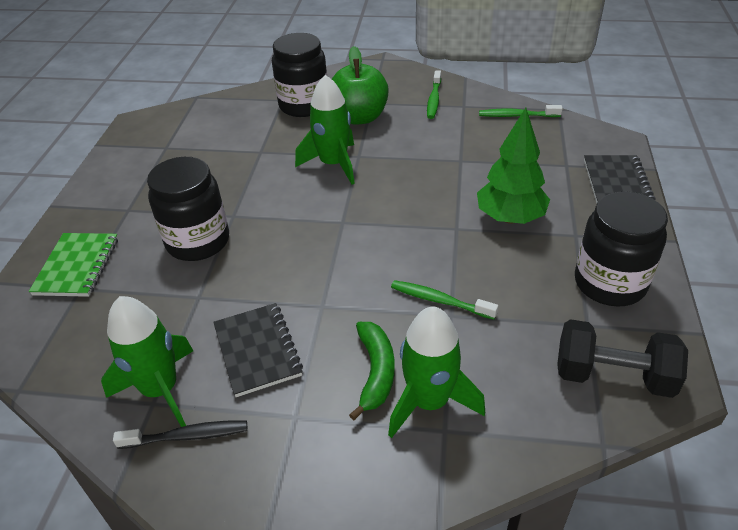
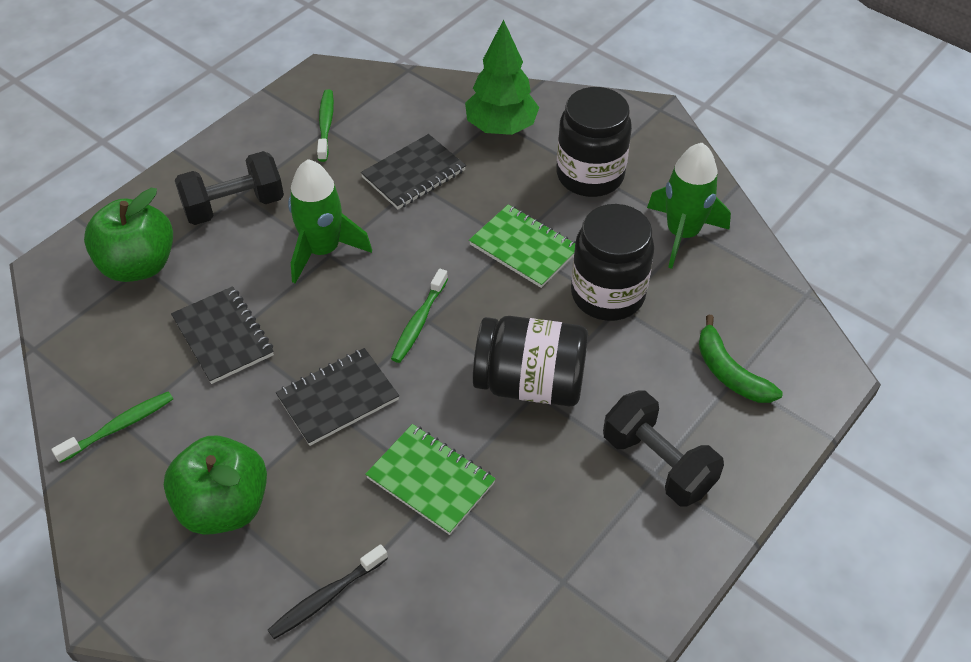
black dumbbell: [557,319,688,398] = 1 -> [175,151,284,225] [603,390,724,507] = 2
black notebook: [213,303,303,397] [584,155,656,203] = 2 -> [171,286,274,384] [276,348,399,446] [361,134,466,209] = 3
green apple: [332,46,389,125] = 1 -> [84,188,173,282] [164,436,267,535] = 2
green notebook: [29,233,118,297] = 1 -> [365,424,496,535] [469,204,575,288] = 2
green rocket: [101,296,193,427] [295,75,355,184] [388,306,485,438] = 3 -> [288,159,372,283] [647,143,731,269] = 2

